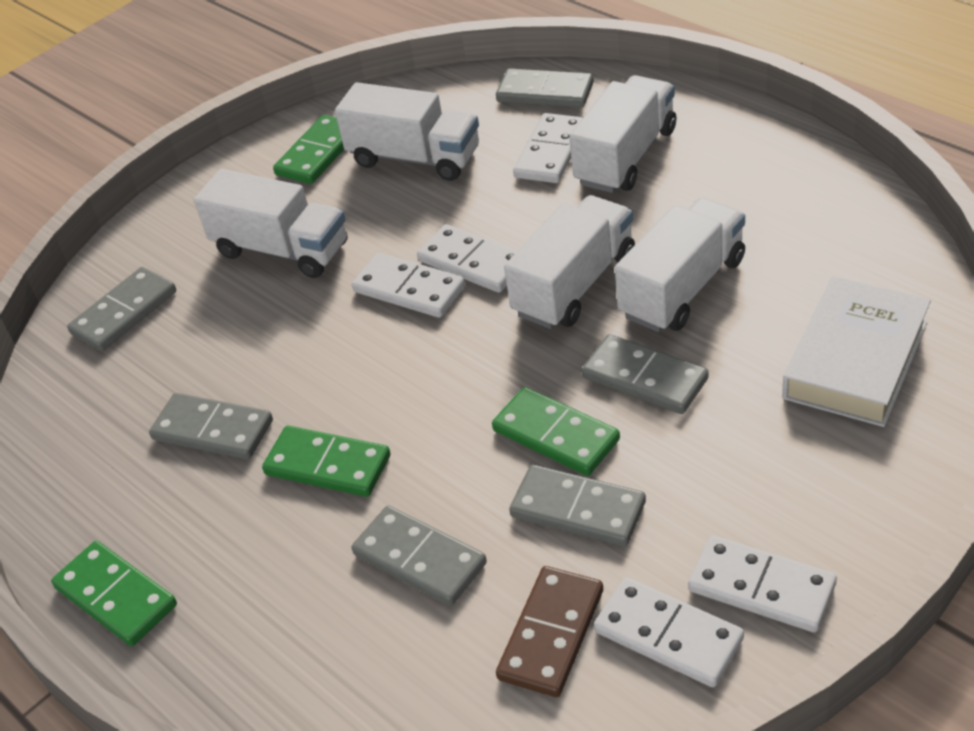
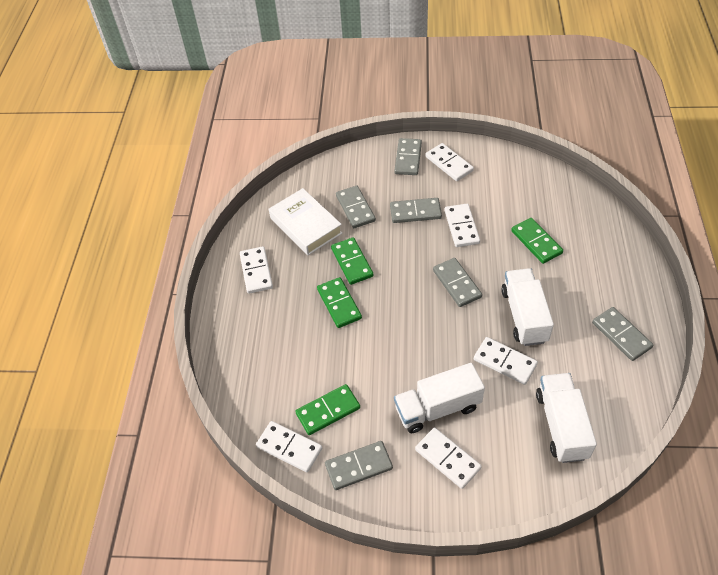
brown domino: [496,566,603,697] = 1 -> none = 0
white domino: [352,253,465,318] [417,224,517,293] [513,113,583,183] [594,577,744,687] [688,535,837,632] = 5 -> [240,246,273,294] [256,421,322,472] [415,427,482,489] [426,143,474,181] [445,204,480,247] [474,337,538,385] = 6
white truck: [194,169,347,278] [335,82,479,181] [504,195,635,329] [569,75,676,193] [615,197,745,332] = 5 -> [394,363,485,433] [501,268,554,346] [536,373,597,463] = 3

